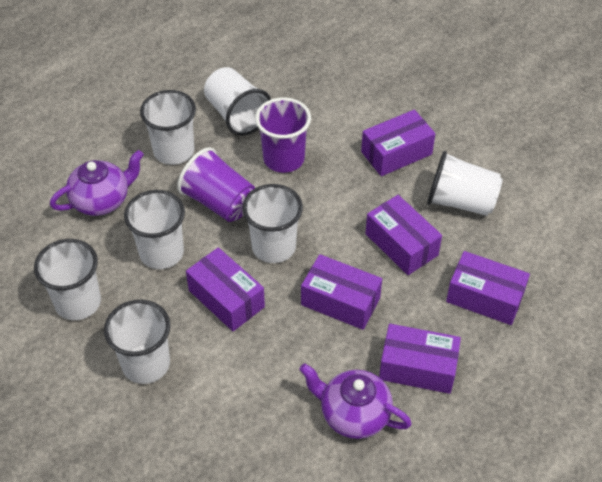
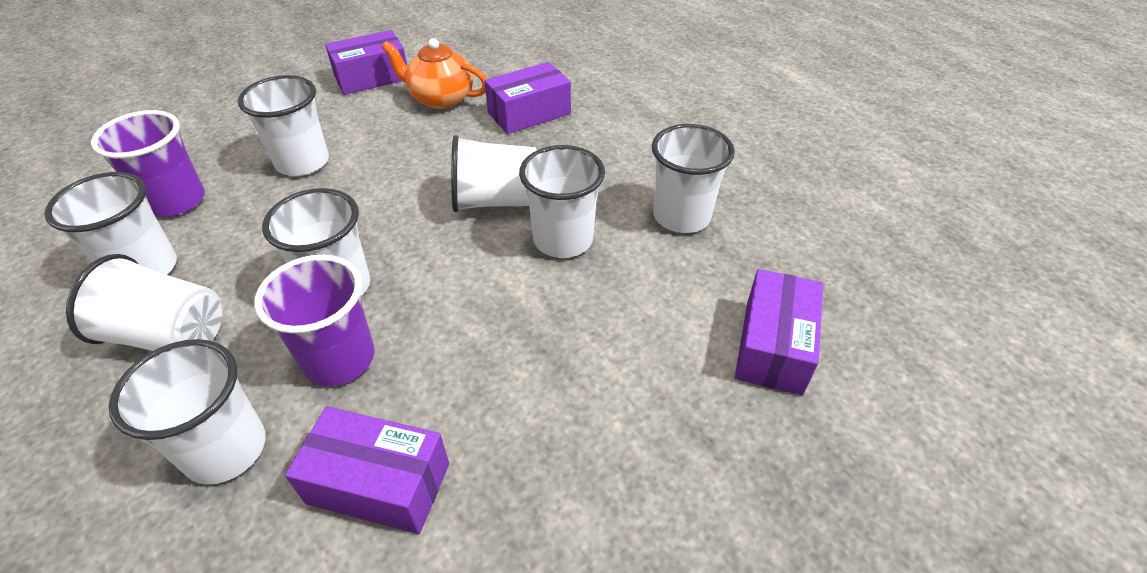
orange teapot: none = 0 -> [381,38,487,109] = 1
purple box: [186,247,265,331] [301,254,382,330] [361,110,435,176] [365,195,442,275] [379,324,461,394] [446,251,530,325] = 6 -> [285,406,449,534] [325,30,407,95] [484,62,571,134] [735,269,823,396] = 4
purple teapot: [50,150,144,216] [299,363,412,439] = 2 -> none = 0
white cup: [34,239,101,320] [104,299,170,384] [124,190,185,269] [140,90,196,165] [204,67,271,136] [242,184,303,263] [427,151,503,216] = 7 -> [44,172,177,275] [66,254,222,351] [109,339,266,485] [238,75,329,176] [262,188,370,296] [451,135,537,212] [519,145,605,258] [652,124,735,233] = 8

